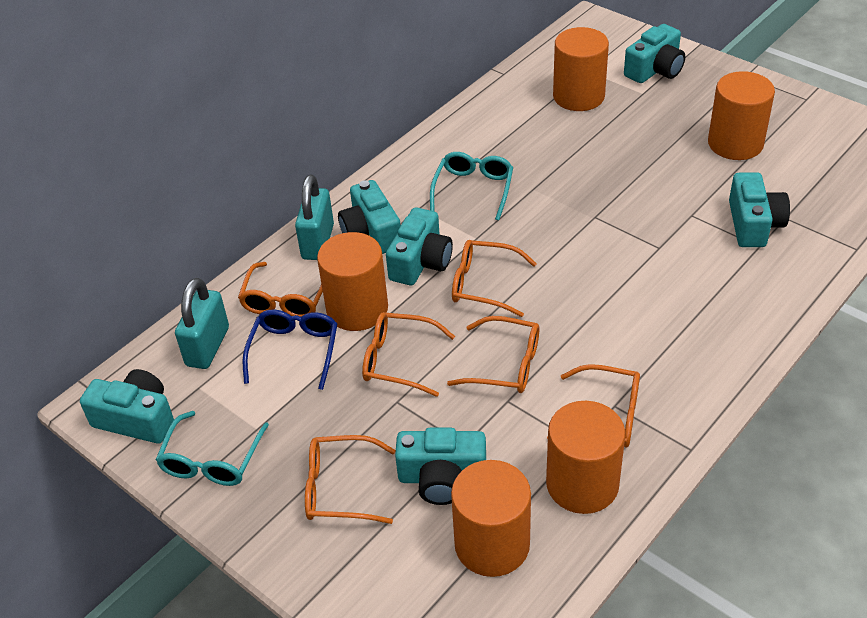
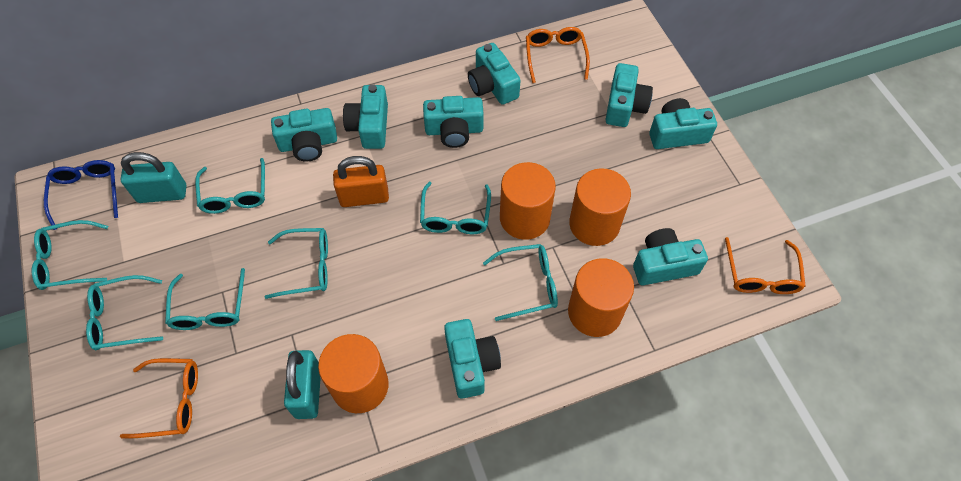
orange cylinder: [317,232,388,331] [451,460,531,577] [546,401,625,514] [553,27,609,111] [708,71,775,160] = 5 -> [318,334,389,413] [500,162,556,240] [568,258,634,337] [569,168,631,246] = 4
orange glasses: [238,262,323,317] [305,435,396,524] [362,312,455,397] [447,316,539,393] [452,240,537,317] [547,364,640,448] = 6 -> [120,358,198,439] [526,27,590,83] [725,237,806,294] = 3
orange padlock: none = 0 -> [333,156,389,207] = 1
turquoise camera: [80,369,174,443] [338,180,401,254] [386,208,453,285] [395,428,486,505] [624,24,685,83] [729,172,790,247] = 6 -> [271,108,337,162] [343,84,388,149] [423,96,484,148] [444,319,501,399] [468,43,521,105] [606,63,653,127] [633,228,708,285] [649,98,717,149] = 8
turquoise glasses: [156,411,269,486] [430,152,513,220] = 2 -> [32,220,108,290] [86,275,163,350] [165,268,245,330] [195,158,265,214] [264,228,328,299] [420,182,491,234] [483,244,558,321] = 7

